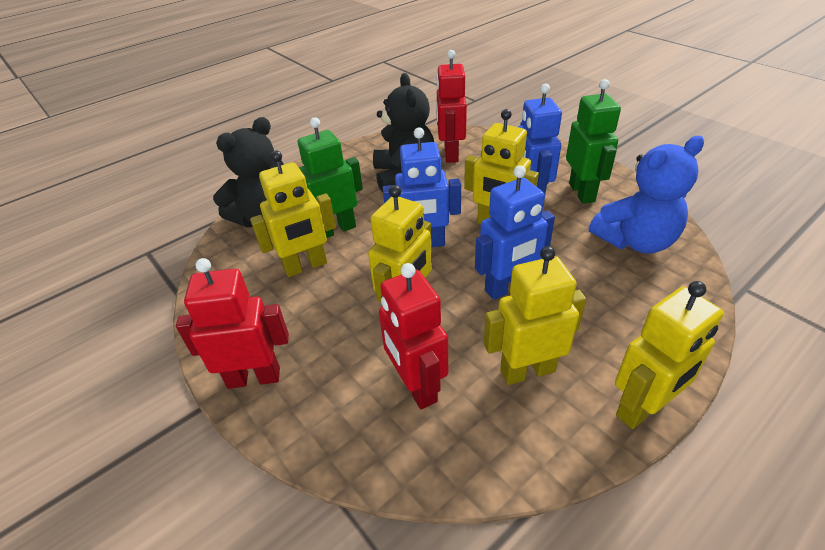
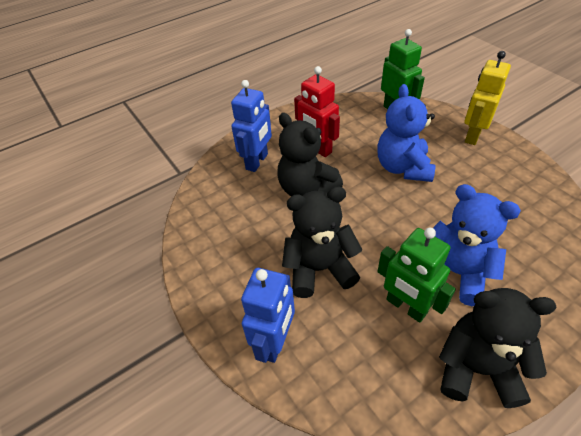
black teddy bear: [213,117,284,227] [373,73,434,192] = 2 -> [277,113,343,196] [282,187,363,298] [439,288,557,408] = 3
blue robot: [383,127,461,247] [475,166,555,300] [519,84,562,206] = 3 -> [231,80,272,172] [241,268,295,363] = 2
blue teddy bear: [589,136,704,254] = 1 -> [377,84,435,182] [433,184,521,306] = 2
red robot: [176,258,289,389] [379,263,448,409] [436,50,467,163] = 3 -> [294,66,340,157] = 1
yellow robot: [250,150,336,277] [368,185,432,302] [464,109,539,224] [484,246,586,385] [615,281,724,429] = 5 -> [464,51,511,145] = 1

